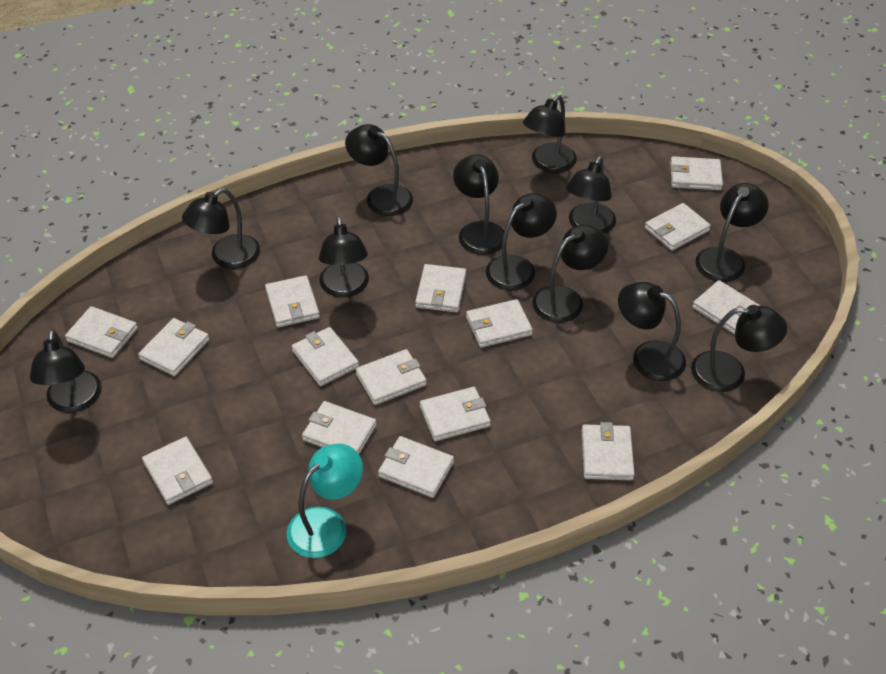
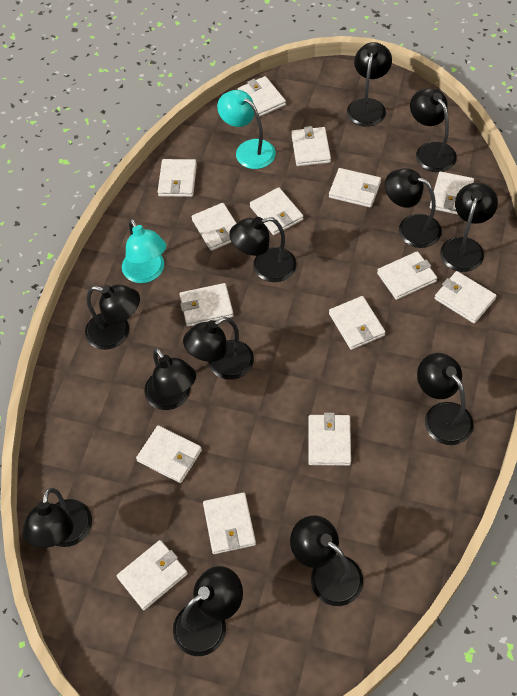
turquoise lamp: [287,444,363,558] = 1 -> [122,219,166,283] [217,90,276,169] = 2

